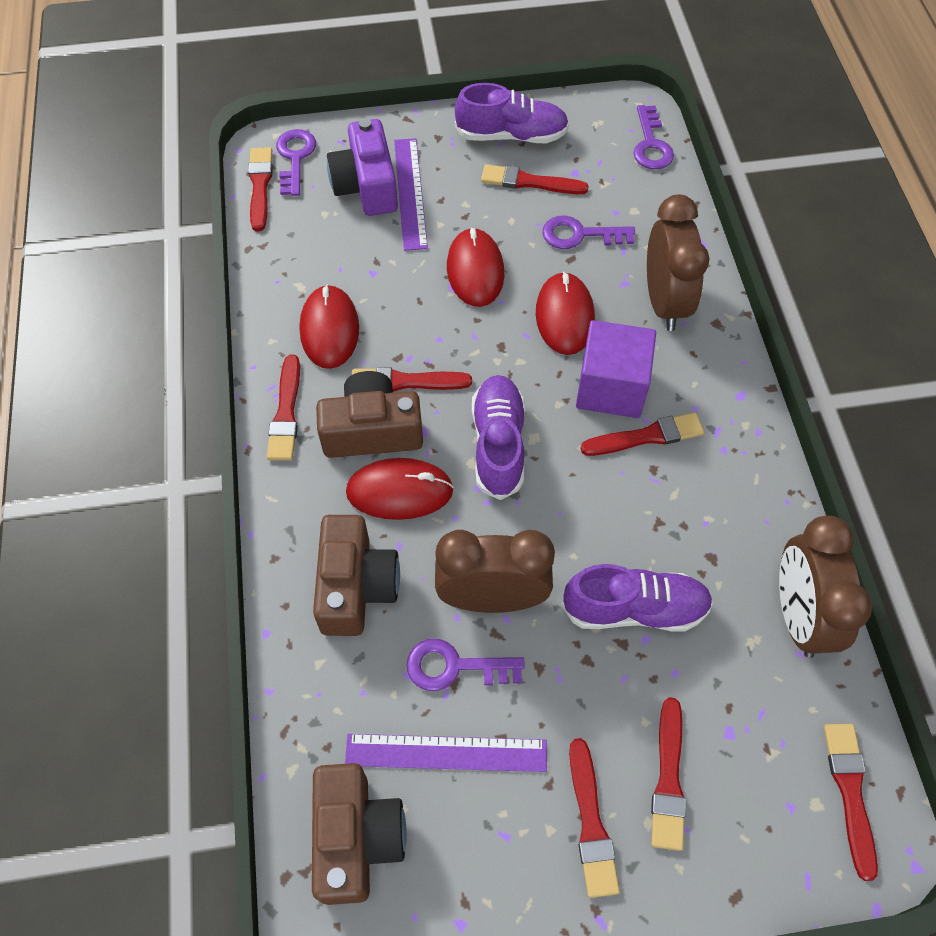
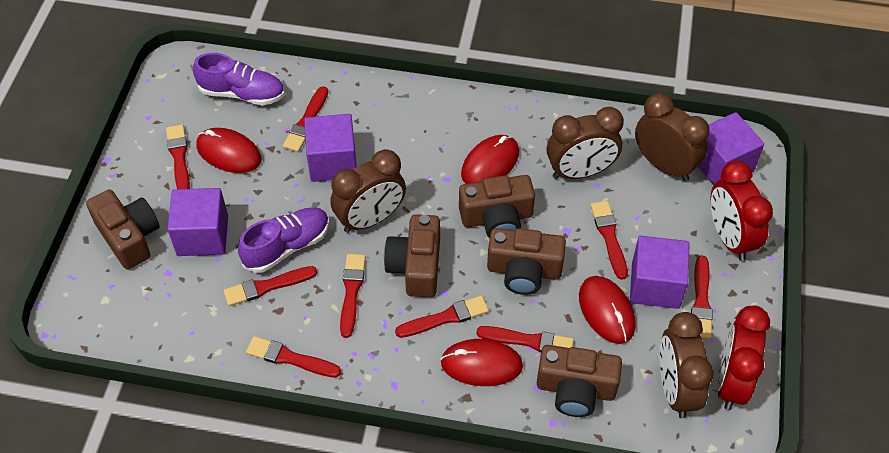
brown camera: [312,763,407,905] [313,515,400,636] [316,371,423,458] = 3 -> [86,189,160,269] [384,214,440,297] [459,175,535,238] [487,228,566,295] [537,345,622,417] = 5
brown clock: [435,530,555,613] [647,195,709,331] [779,516,872,658] = 3 -> [330,149,406,233] [547,107,624,179] [635,93,710,181] [660,312,714,418] = 4
purple camera: [327,118,398,216] = 1 -> none = 0
purple cube: [576,320,656,418] = 1 -> [167,188,228,256] [304,114,357,182] [630,236,690,309] [698,112,764,185] = 4
purple key: [276,129,316,196] [406,639,525,691] [542,216,635,249] [633,105,674,169] = 4 -> none = 0
purple ruler: [345,734,547,772] [394,138,428,251] = 2 -> none = 0
purple shoe: [455,83,569,143] [472,375,525,500] [561,564,713,632] = 3 -> [193,53,285,106] [238,207,329,273] = 2
red brush: [248,147,273,232] [267,355,300,461] [352,367,472,392] [481,164,589,194] [569,738,620,898] [580,412,704,456] [651,697,686,851] [824,724,878,881] = 8 -> [166,124,190,189] [223,266,317,306] [246,336,341,378] [283,86,328,152] [340,254,366,338] [395,295,489,338] [476,326,574,352] [590,201,628,280] [691,255,713,339] = 9
red clock: none = 0 -> [710,161,773,261] [717,305,770,410] = 2

